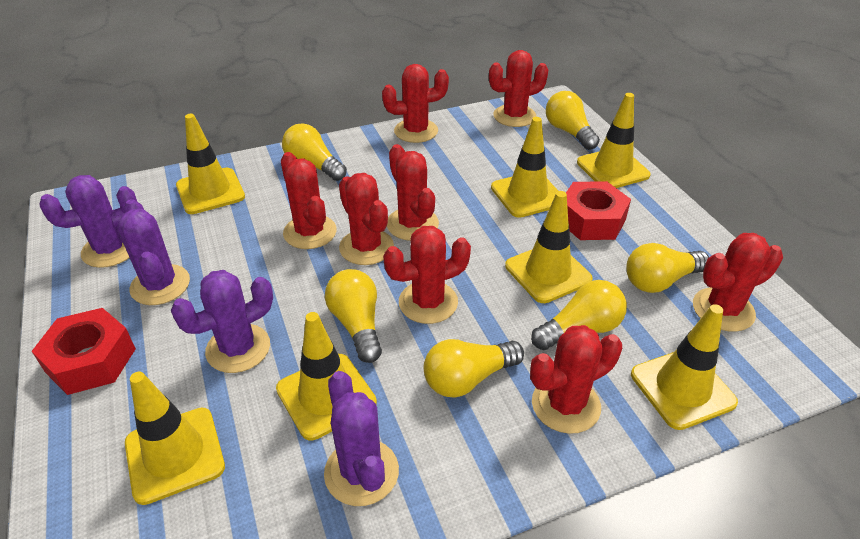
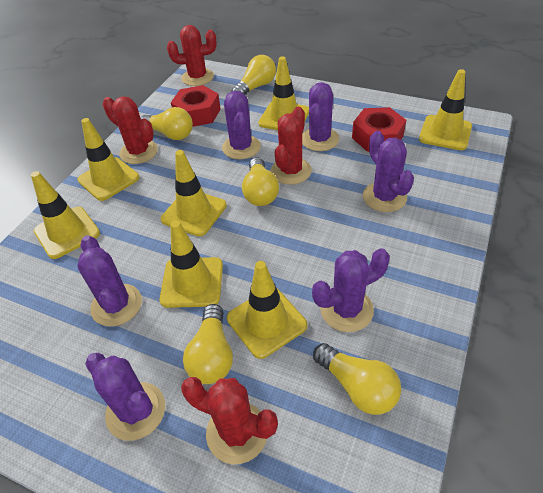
purple cactus: [39,175,137,268] [117,199,190,305] [171,270,273,373] [324,371,399,506] = 4 -> [77,235,142,327] [85,353,165,441] [222,91,261,159] [302,82,339,151] [312,248,390,332] [363,131,414,212] = 6
red cactus: [281,152,337,249] [339,173,394,265] [382,64,449,143] [383,226,471,324] [387,144,439,241] [489,50,548,127] [530,325,622,434] [693,233,783,332] = 8 -> [103,96,158,164] [167,25,217,86] [181,377,278,464] [271,107,312,185] = 4
yellow light bulb: [282,123,347,181] [325,269,382,363] [424,339,524,398] [531,280,627,350] [546,91,600,150] [626,243,709,293] = 6 -> [140,107,193,140] [183,304,233,384] [232,55,276,95] [242,158,279,206] [313,343,401,415] = 5

